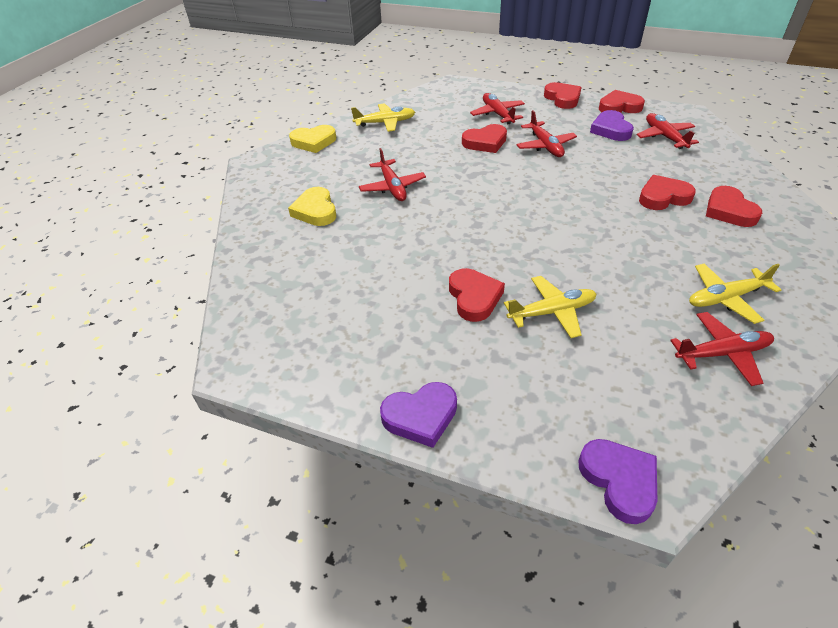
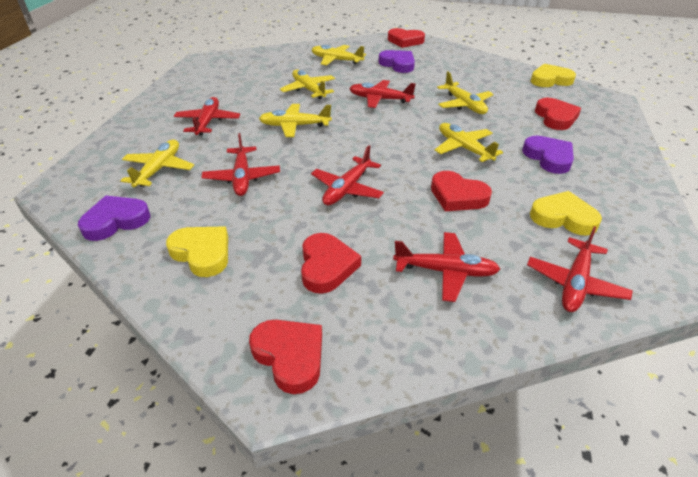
red heart: [449,268,505,322] [462,124,507,153] [544,82,581,109] [599,90,645,113] [639,175,696,210] [706,186,762,227] = 6 -> [249,320,322,394] [301,233,361,294] [388,28,425,48] [431,171,492,211] [535,98,581,130] = 5
red plane: [359,148,426,201] [470,93,525,124] [516,110,577,157] [637,113,699,149] [670,312,774,386] = 5 -> [174,97,240,136] [201,133,280,196] [311,145,384,205] [349,80,416,108] [393,232,500,302] [527,226,633,312] = 6
yellow heart: [288,187,336,226] [289,125,336,153] = 2 -> [166,226,228,277] [530,191,602,236] [531,64,576,87] = 3
yellow plane: [351,103,415,132] [504,276,597,338] [689,263,781,324] = 3 -> [121,139,194,187] [259,104,332,137] [280,69,335,99] [311,45,366,66] [435,123,503,162] [437,71,494,114] = 6

